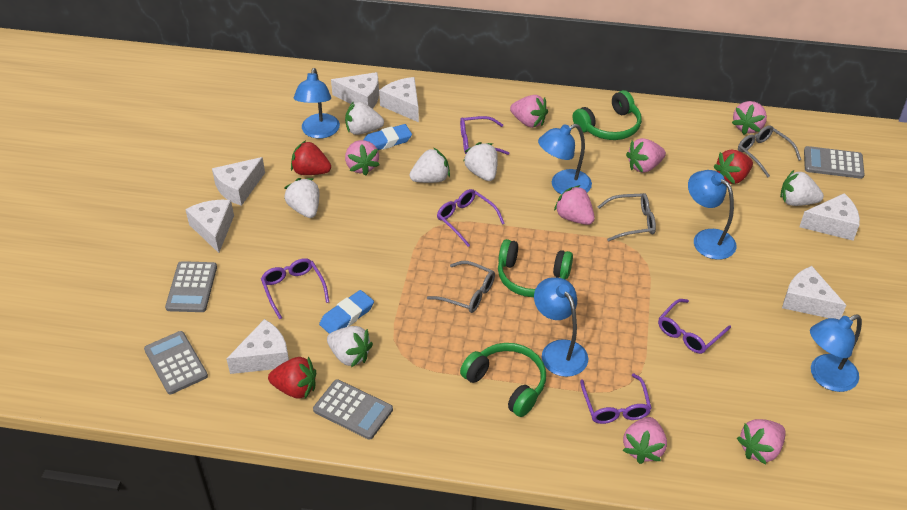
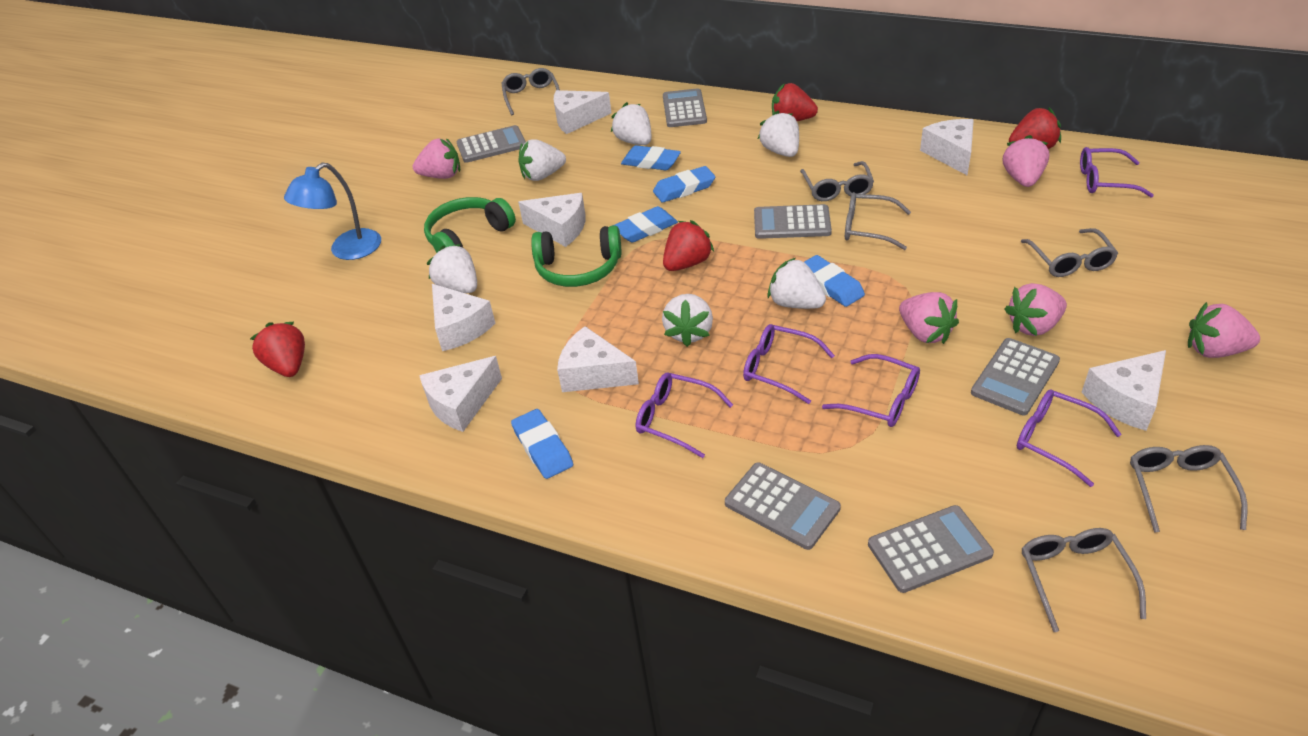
blue eraser: [319,290,374,334] [363,124,412,150] = 2 -> [511,409,573,479] [615,206,678,242] [621,145,681,170] [653,166,715,203] [804,255,865,307] = 5
blue lamp: [294,68,340,139] [534,277,588,377] [538,124,592,194] [688,170,737,260] [810,315,862,392] = 5 -> [284,163,381,260] = 1
green headphones: [460,343,546,417] [498,239,573,297] [573,90,642,140] = 3 -> [424,197,516,253] [531,225,621,287] = 2
grey calculator: [144,331,208,394] [165,261,217,312] [313,379,393,440] [804,146,865,179] = 4 -> [457,125,526,163] [663,88,707,127] [725,462,841,550] [754,204,832,239] [868,505,994,593] [971,338,1060,415] = 6
grey glasses: [427,261,495,313] [597,193,656,242] [738,125,801,177] = 3 -> [501,68,560,115] [800,161,874,201] [845,192,911,250] [1021,228,1118,277] [1022,528,1146,632] [1130,445,1248,533] = 6
pink strawberry: [345,140,380,176] [510,95,548,128] [554,185,595,225] [622,417,667,464] [626,138,666,173] [732,101,767,135] [737,419,785,465] = 7 -> [413,138,460,179] [899,292,959,344] [1003,135,1049,187] [1005,283,1067,336] [1188,302,1260,358] = 5
red strawberry: [268,357,316,399] [291,140,331,175] [713,150,753,184] = 3 -> [250,322,305,377] [663,220,714,271] [772,83,818,121] [1009,108,1061,149] = 4

